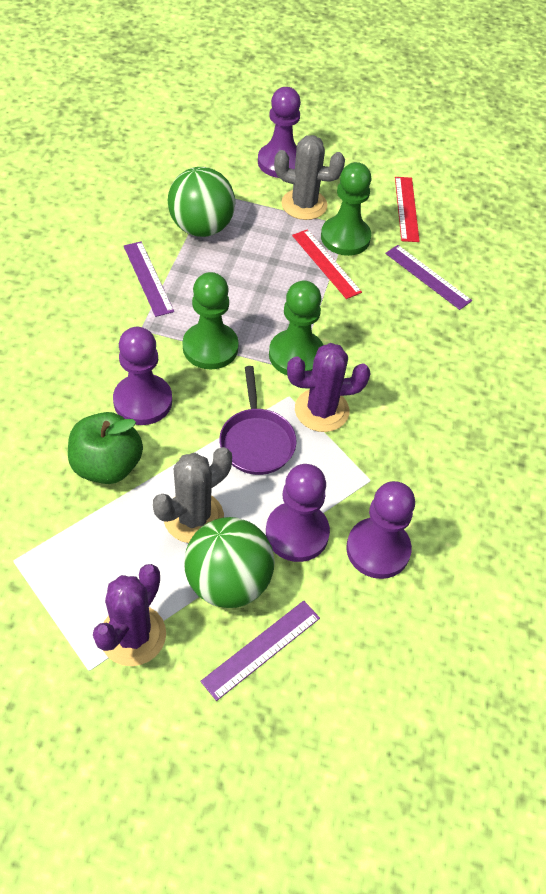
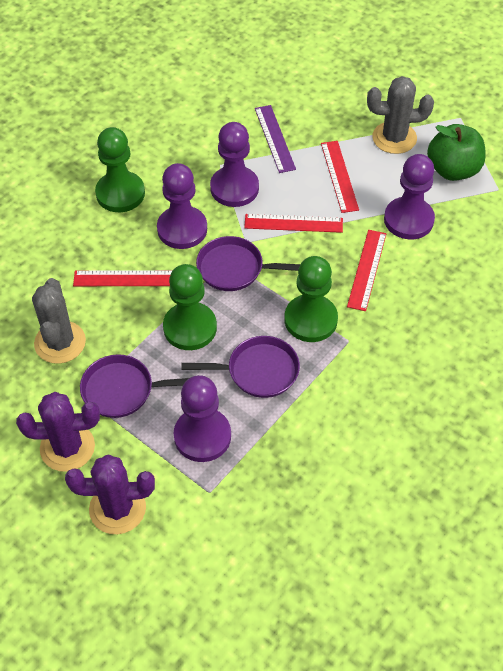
green ball: [168,167,235,237] [184,517,275,608] = 2 -> none = 0
purple pan: [219,366,297,475] = 1 -> [80,354,189,418] [181,336,300,398] [196,236,301,291] = 3
purple ruler: [124,241,174,317] [200,601,320,701] [385,245,472,310] = 3 -> [255,105,296,173] = 1
red ruler: [292,229,362,299] [395,177,420,242] = 2 -> [73,270,173,286] [244,214,343,233] [321,141,359,213] [347,230,386,311] = 4

